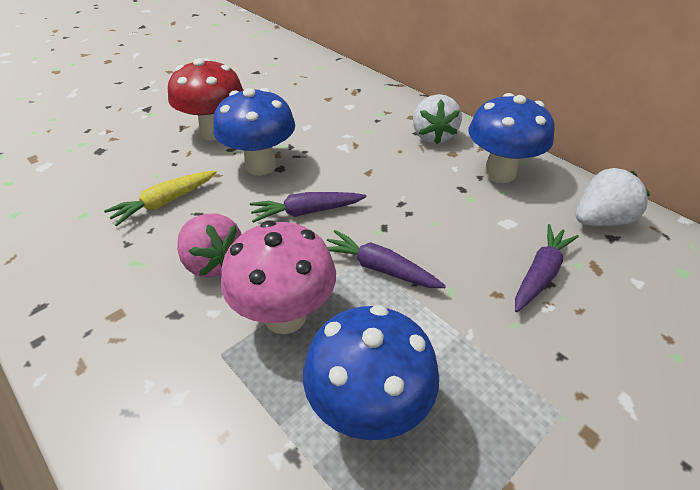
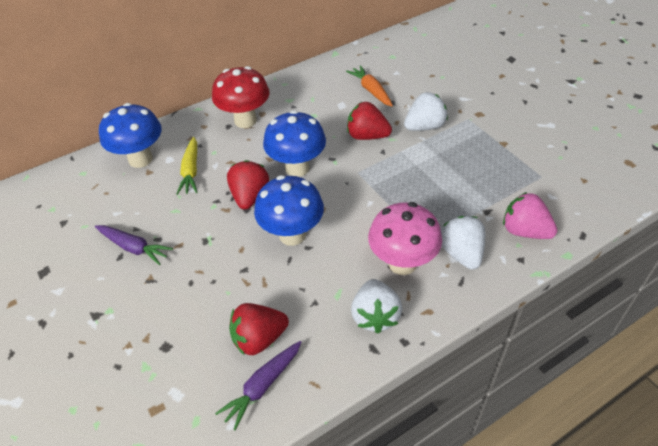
orange carrot: none = 0 -> [346,65,393,107] = 1
purple carrot: [250,192,366,223] [327,230,446,288] [515,224,579,312] = 3 -> [95,225,173,265] [215,341,302,430] = 2
red strawberry: none = 0 -> [227,160,269,210] [229,303,289,356] [347,102,392,140] = 3
white strawberry: [413,94,462,144] [576,168,650,226] = 2 -> [351,279,402,334] [404,92,448,131] [441,216,485,270] = 3

